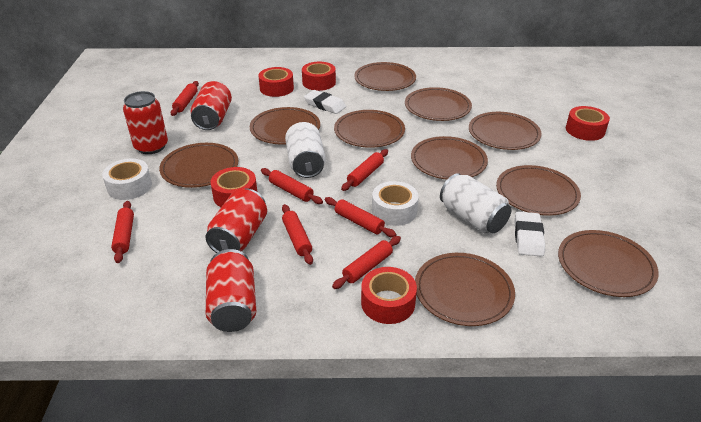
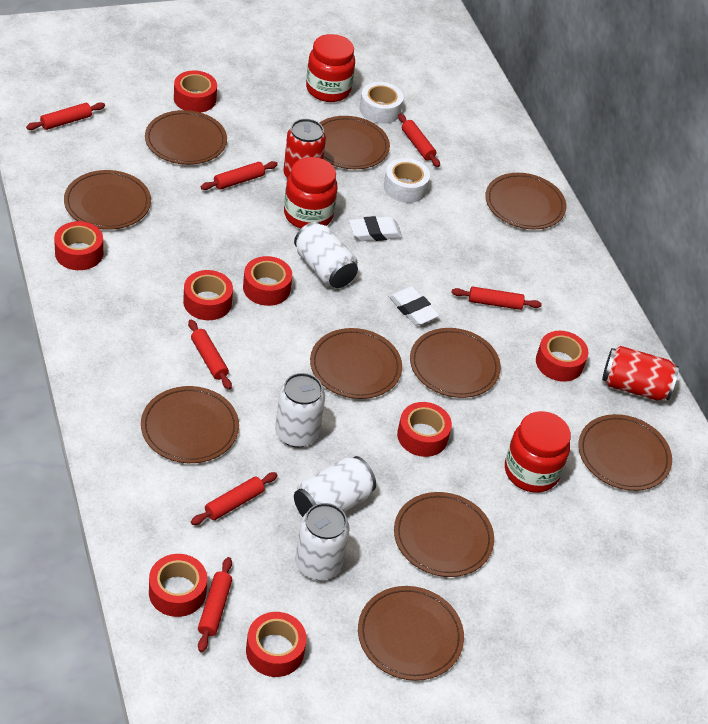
red can: [123,91,168,154] [191,81,232,130] [205,189,267,253] [206,249,256,332] = 4 -> [283,119,326,178] [602,346,679,400] = 2
red jar: none = 0 -> [284,157,338,228] [306,34,355,102] [505,411,571,493] = 3
red tape: [210,167,257,207] [258,67,294,97] [302,62,336,91] [361,267,417,324] [566,106,610,141] = 5 -> [54,221,103,270] [149,554,207,617] [174,71,217,113] [183,270,233,320] [243,256,292,306] [246,612,307,677] [397,402,452,457] [536,331,588,382] = 8
white can: [285,122,326,178] [440,173,511,234] = 2 -> [275,373,325,448] [294,222,358,288] [294,456,376,517] [295,503,350,580] = 4

